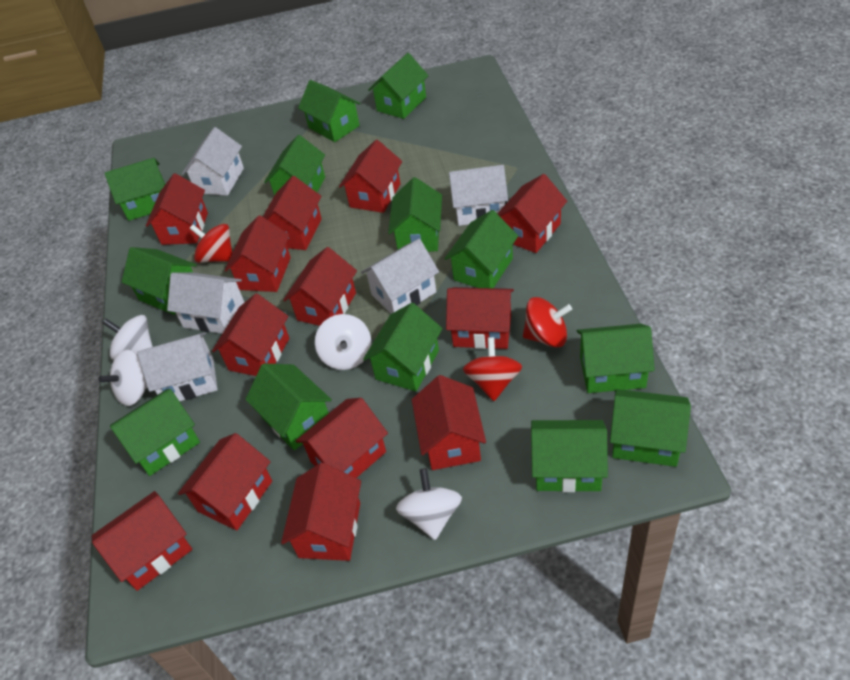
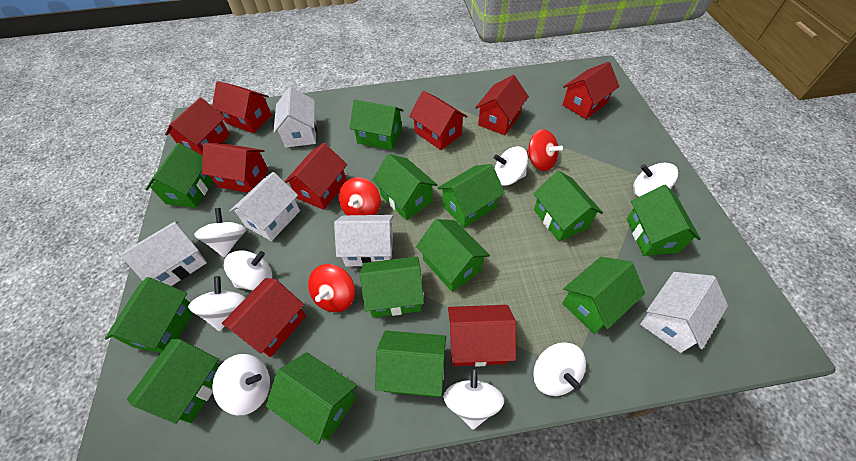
red house: [92,491,192,591] [146,173,208,245] [178,433,272,531] [212,293,289,376] [224,215,291,292] [263,176,322,250] [281,463,361,561] [283,247,357,326] [296,398,388,478] [339,140,402,213] [412,375,486,470] [446,287,514,349] [497,174,567,253] = 13 -> [165,97,230,156] [202,143,269,193] [212,81,272,133] [222,278,306,357] [284,143,347,210] [409,91,467,150] [448,305,516,367] [475,75,529,135] [562,62,619,119] = 9
white spinning top: [98,350,147,406] [103,315,153,360] [315,314,371,370] [396,468,462,540] = 4 -> [188,276,245,331] [194,208,246,258] [212,354,270,415] [224,250,272,290] [443,367,504,430] [494,146,528,186] [533,342,586,396] [633,163,678,197] = 8

